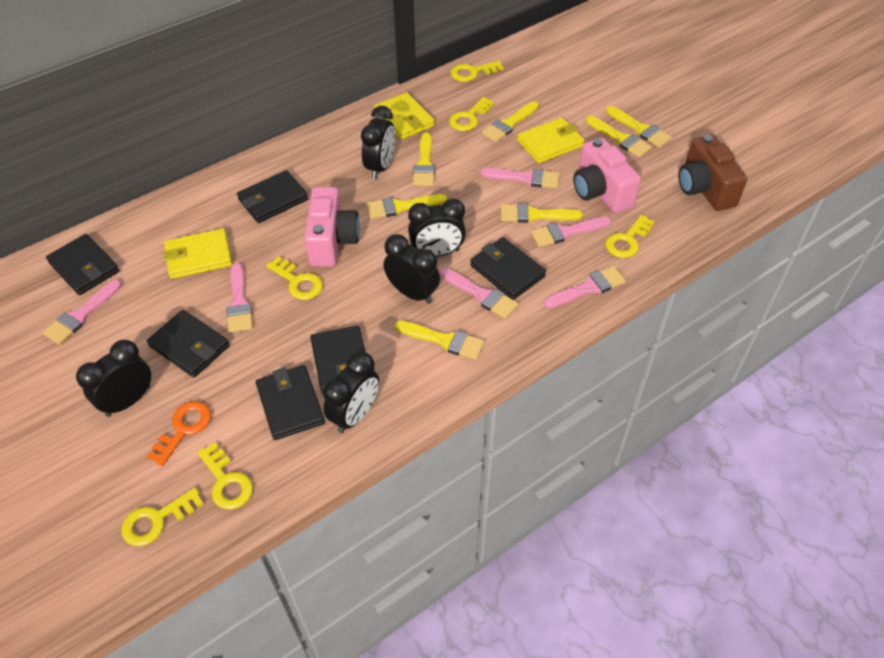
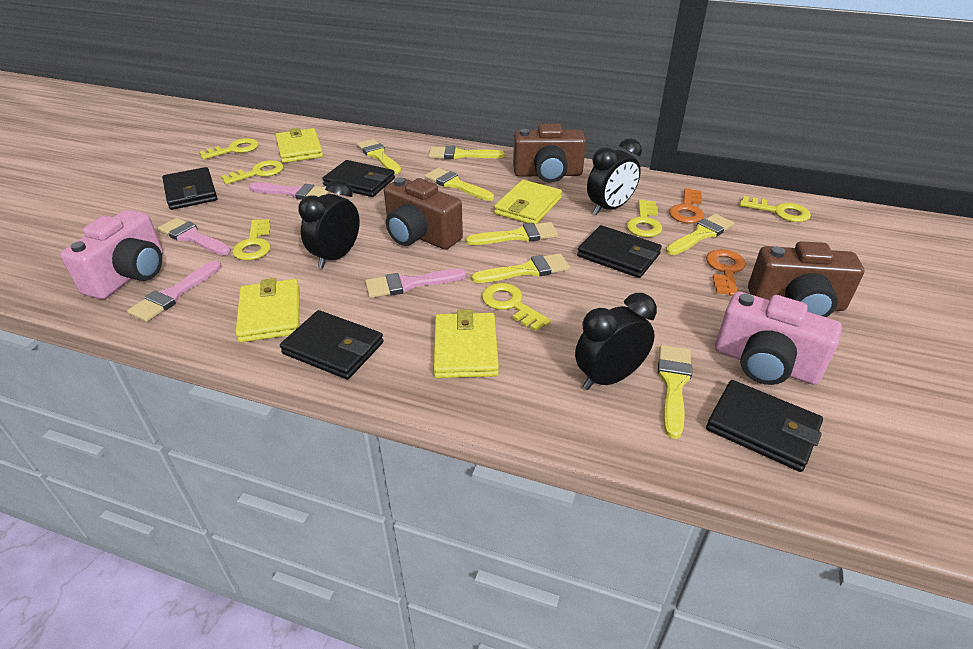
black clock: [76,340,151,417] [323,351,379,433] [361,106,395,179] [384,234,440,304] [408,198,466,257] = 5 -> [299,179,360,269] [575,293,657,390] [587,138,642,215] = 3
black wallet: [46,234,120,295] [147,310,230,378] [237,170,308,223] [256,365,325,440] [310,326,365,393] [470,237,546,300] = 6 -> [162,167,217,210] [280,310,383,380] [322,160,395,197] [577,225,662,278] [706,380,823,472] = 5
brown camera: [678,135,747,211] = 1 -> [384,177,463,250] [513,124,586,183] [748,241,864,317] = 3
orange key: [147,401,211,466] = 1 -> [669,188,704,223] [706,249,746,296] = 2
pink brush: [43,280,122,345] [226,263,253,333] [440,268,518,319] [480,168,559,188] [531,217,612,247] [544,266,626,308] = 6 -> [127,260,221,322] [158,218,231,255] [249,183,329,200] [365,268,467,298] = 4
yellow wallet: [163,228,232,279] [374,92,434,140] [517,117,585,163] = 3 -> [235,278,300,342] [276,128,323,163] [434,310,499,378] [494,180,562,224] = 4

